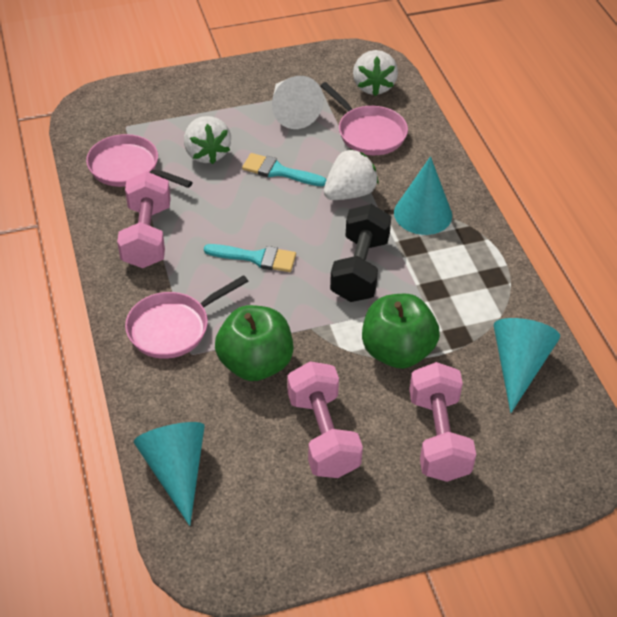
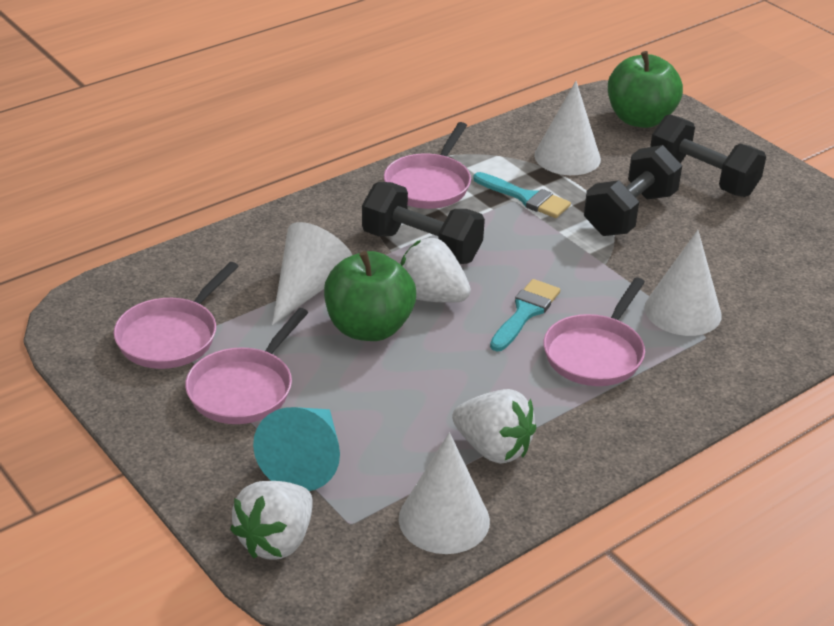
black dumbbell: [330,204,391,302] = 1 -> [362,182,485,264] [584,145,682,236] [650,114,766,197] = 3
pink dumbbell: [117,172,171,268] [287,361,363,478] [409,362,476,482] = 3 -> none = 0
pink pan: [86,134,193,188] [125,275,248,359] [320,82,408,155] = 3 -> [113,262,239,369] [185,308,308,424] [384,122,471,209] [543,277,645,386] = 4
turquoise cone: [134,422,205,526] [394,156,452,235] [494,318,560,413] = 3 -> [253,407,340,491] = 1
white cone: [272,76,324,129] = 1 -> [272,222,352,325] [399,432,490,554] [534,81,601,175] [645,230,722,336] = 4

